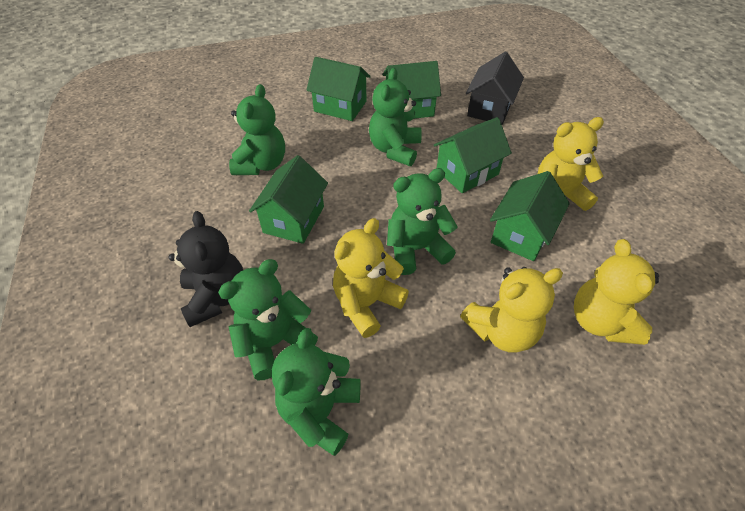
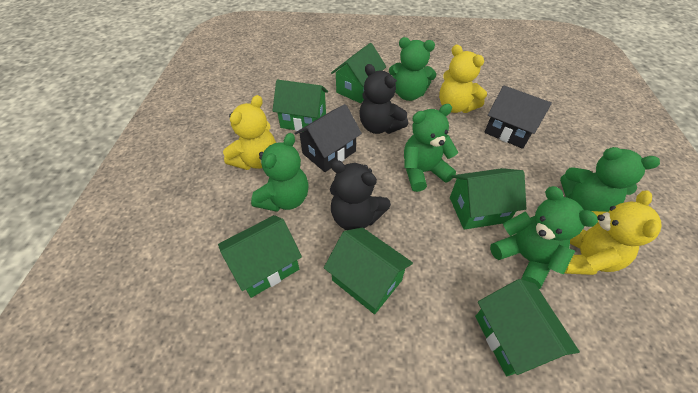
black house: [466,52,524,125] = 1 -> [294,104,362,172] [484,85,552,149] = 2
black teddy bear: [169,211,243,327] = 1 -> [330,160,391,230] [359,64,408,134] = 2
green house: [249,155,328,244] [306,57,370,121] [382,61,441,119] [434,117,512,193] [490,171,570,261] = 5 -> [218,215,302,298] [273,80,328,131] [324,227,413,314] [331,43,386,103] [450,168,526,230] [475,279,580,376] = 6
yellow teddy bear: [333,218,409,338] [460,267,563,353] [538,117,604,211] [574,239,659,345] = 4 -> [223,95,276,170] [439,45,487,113] [564,190,661,275] = 3

